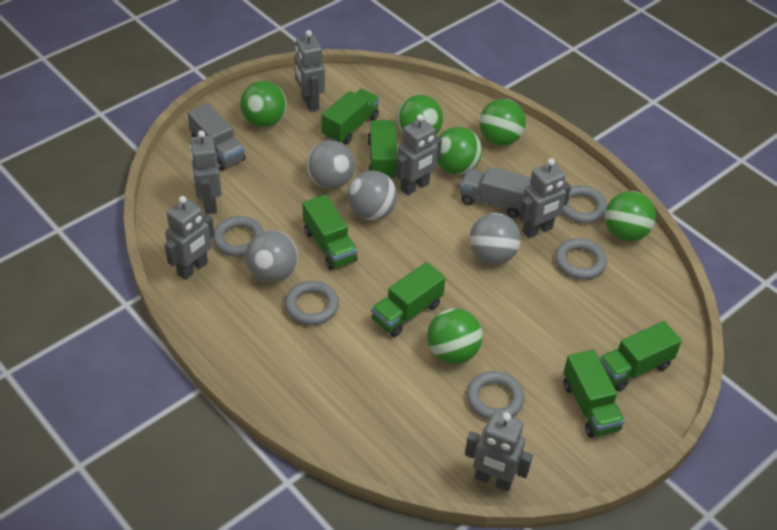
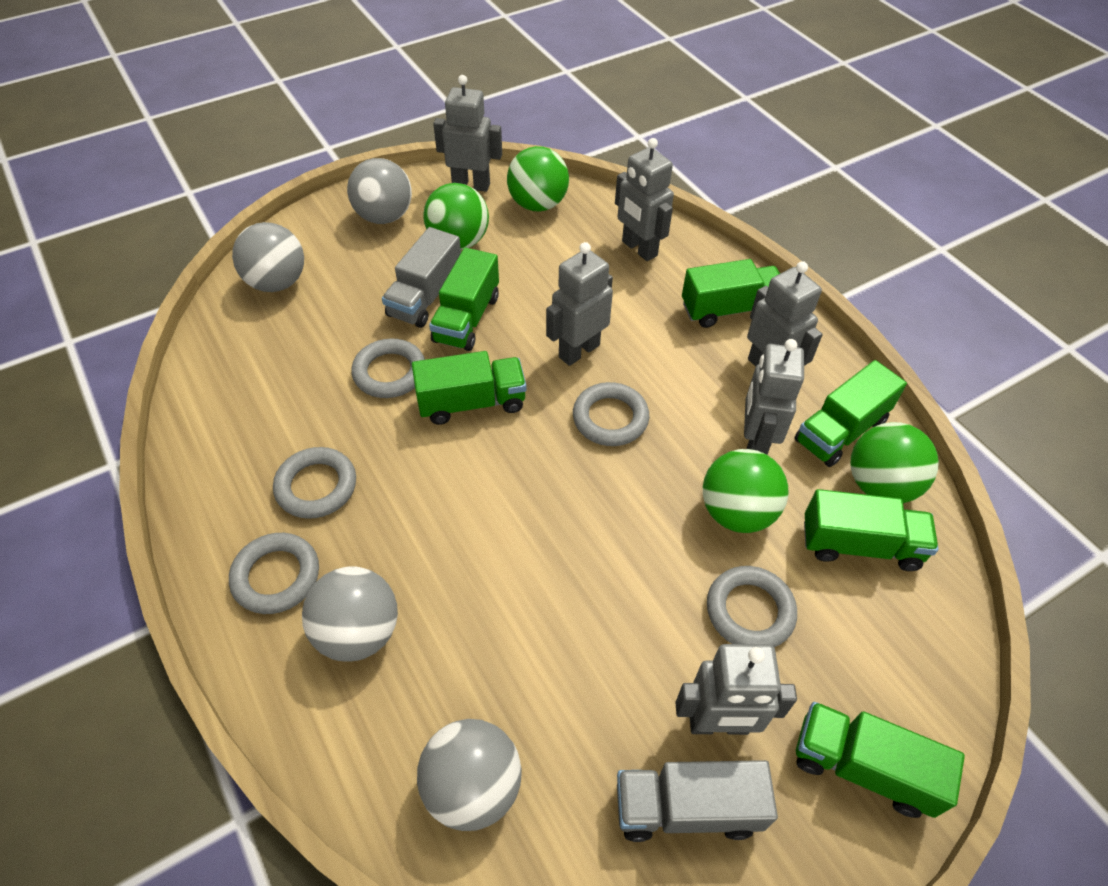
green ball: [240,81,287,127] [397,95,443,135] [427,308,482,364] [437,127,482,175] [479,99,526,146] [605,191,656,241] = 6 -> [424,183,489,250] [507,146,569,212] [703,449,789,533] [850,422,939,503] = 4

